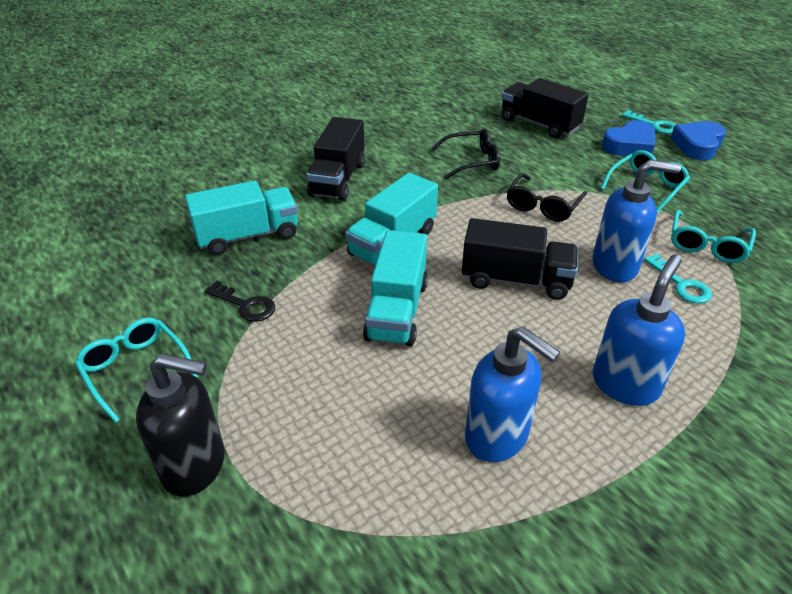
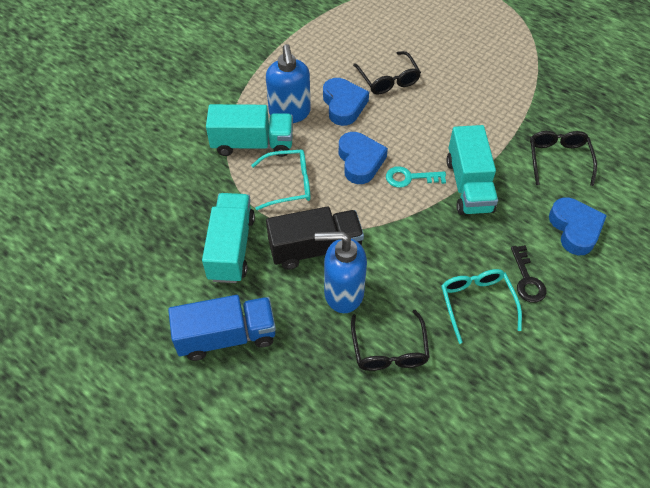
black glasses: [431,129,500,180] [507,173,587,222] = 2 -> [351,310,430,371] [353,51,421,95] [530,131,597,186] = 3
black soap dispenser: [136,353,225,497] = 1 -> none = 0
black truck: [306,117,365,201] [462,218,578,300] [502,78,589,138] = 3 -> [266,206,364,270] = 1
blue heart: [602,120,655,156] [671,121,726,160] = 2 -> [323,78,369,126] [339,132,388,184] [549,197,607,255] = 3
blue soap dispenser: [465,326,560,462] [592,159,681,282] [593,255,685,406] = 3 -> [266,44,311,123] [315,231,367,313] = 2
blue truck: none = 0 -> [168,295,276,361] = 1
turquoise glasses: [74,317,198,423] [600,150,690,213] [671,210,756,263] = 3 -> [251,150,310,210] [441,269,522,344] = 2
turquoise key: [622,110,676,134] [644,254,712,304] = 2 -> [386,166,446,188] = 1

